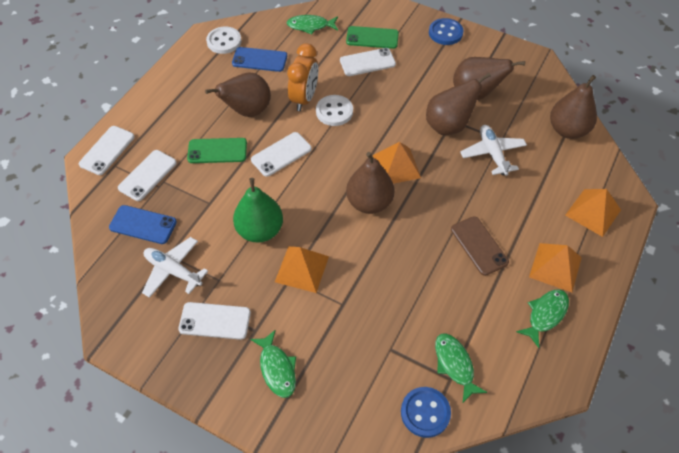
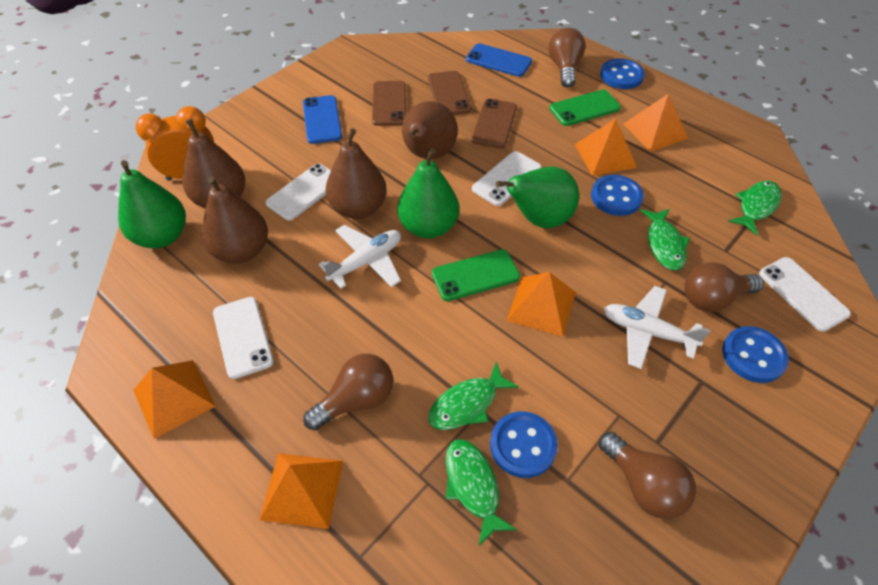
blue button: [401,387,451,438] [429,18,464,45] = 2 -> [490,411,558,478] [591,175,644,216] [600,58,645,89] [723,326,789,383] = 4
brown light bulb: none = 0 -> [303,354,393,430] [549,28,585,88] [599,432,696,519] [684,262,764,312] = 4
brown pear: [205,73,271,117] [346,152,394,214] [426,73,491,135] [453,57,525,100] [550,75,597,139] = 5 -> [183,119,245,209] [201,177,268,263] [326,128,387,219] [402,101,458,159] = 4
brown phone: [451,216,509,276] = 1 -> [372,81,406,126] [428,71,471,115] [471,99,517,148] = 3
green pear: [233,178,283,243] = 1 -> [118,160,186,248] [397,148,459,239] [496,167,579,228] = 3
orange pyramid: [275,246,329,293] [373,142,421,184] [529,243,582,292] [565,189,621,237] = 4 -> [134,360,216,439] [260,453,343,529] [507,272,576,337] [575,119,637,176] [624,94,688,152] = 5
white button: [206,27,242,54] [316,95,353,126] = 2 -> none = 0
white phone: [79,126,135,175] [118,150,177,201] [178,302,251,340] [251,132,312,177] [340,48,396,76] = 5 -> [213,297,274,379] [266,164,331,221] [472,151,542,206] [759,257,851,332] = 4

